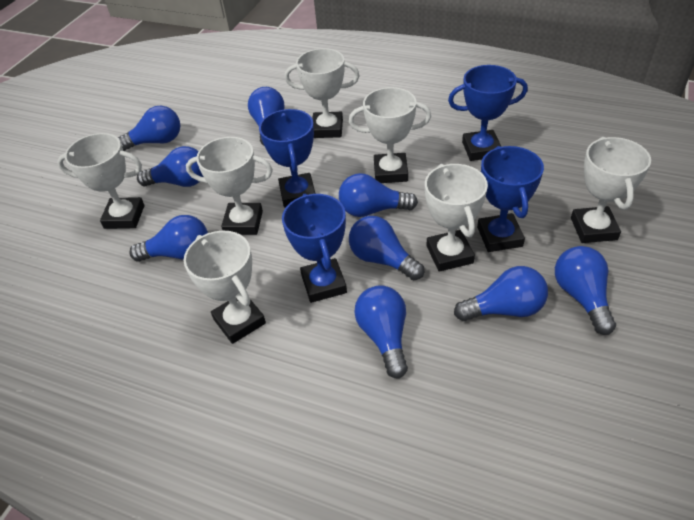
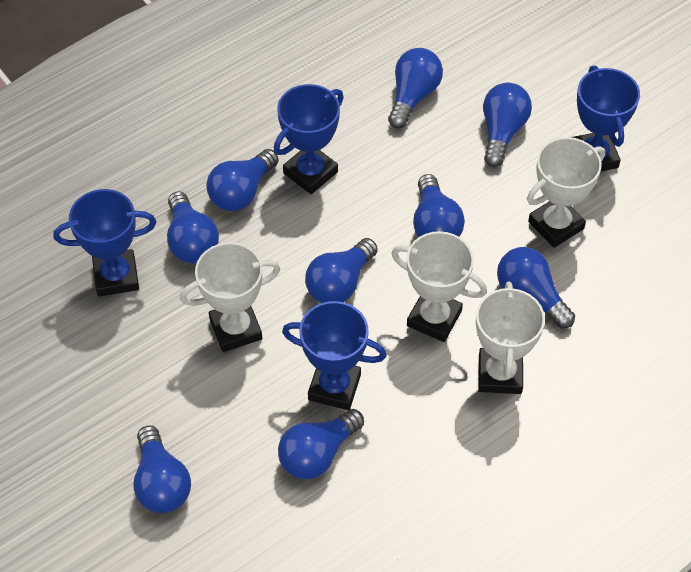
white trophy: [57,133,145,229] [184,230,266,344] [186,137,273,235] [285,48,360,138] [349,87,431,183] [425,164,488,272] [571,137,651,243] = 7 -> [180,242,280,352] [391,231,487,342] [476,281,545,394] [527,137,605,248] = 4

